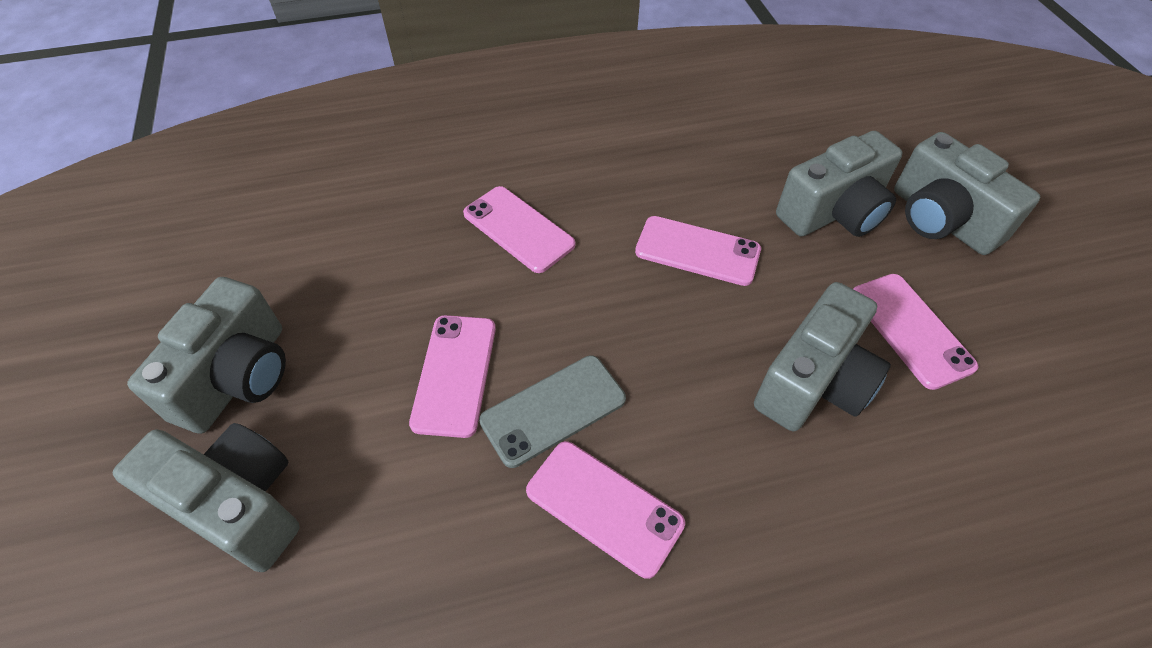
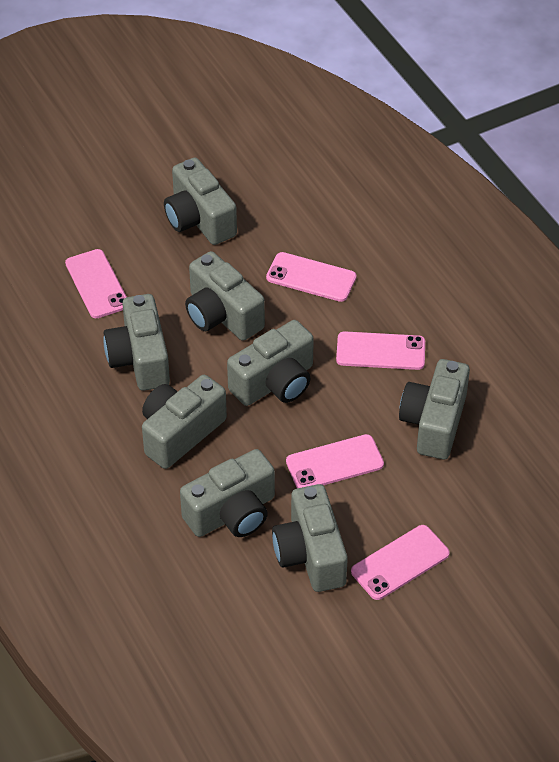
grey camera: [113,423,300,572] [127,277,286,434] [754,282,891,431] [776,131,902,237] [894,132,1040,255] = 5 -> [103,294,170,391] [142,375,227,469] [164,158,237,245] [180,449,275,537] [185,251,265,341] [227,320,314,406] [272,484,348,592] [399,359,470,460] = 8
grey phone: [479,356,626,468] = 1 -> none = 0

